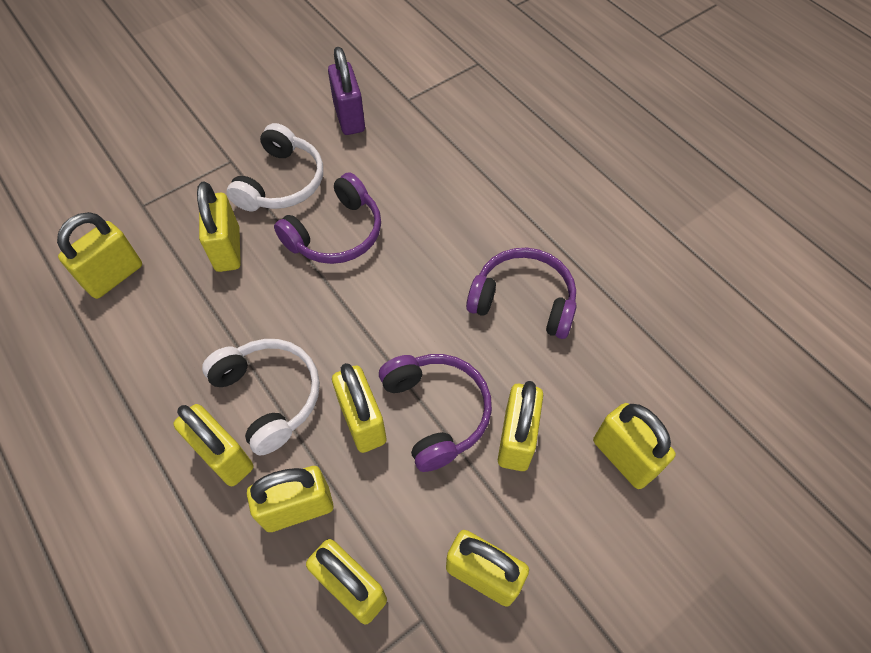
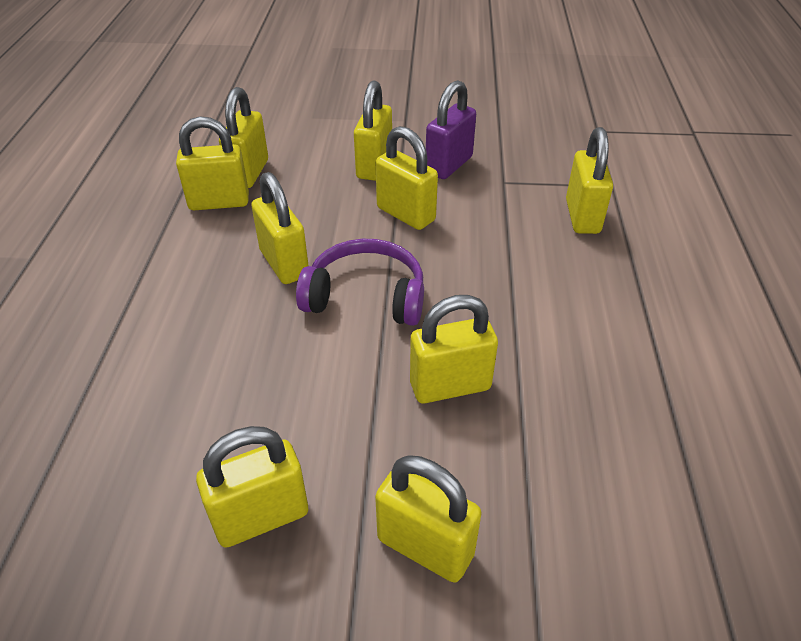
purple headphones: [274,173,381,264] [379,354,492,472] [466,248,577,339] = 3 -> [296,239,424,326] = 1
white headphones: [202,339,320,455] [226,123,323,211] = 2 -> none = 0

